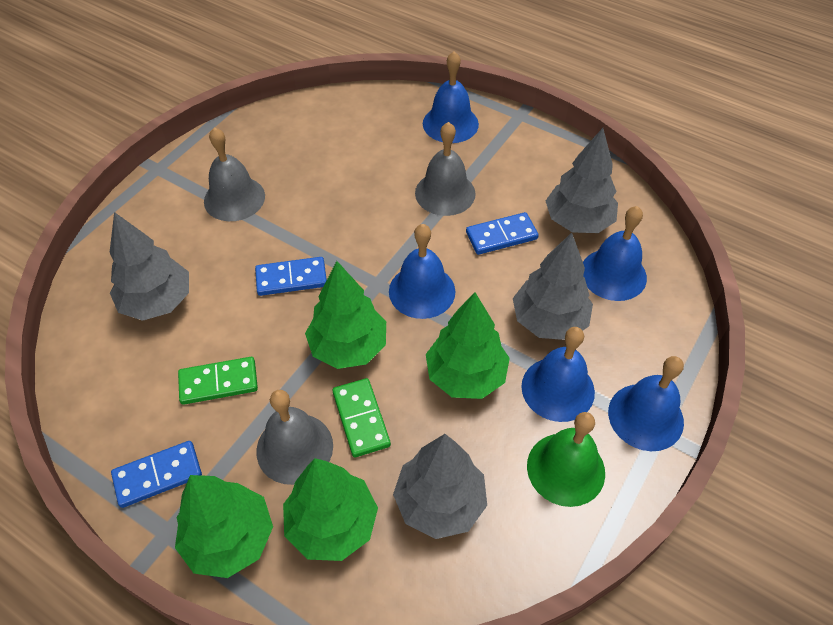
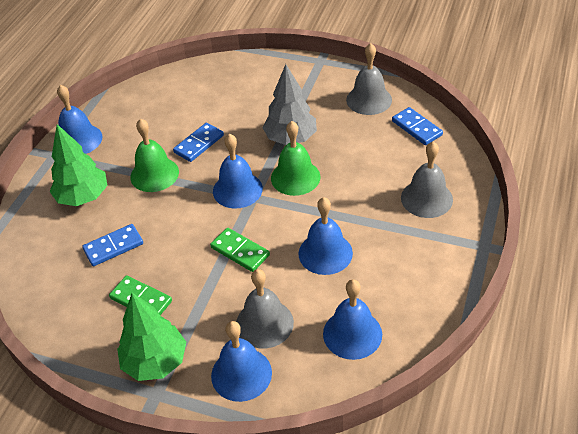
green bell: [527,412,605,507] = 1 -> [130,119,179,192] [271,121,320,196] = 2
green tree: [175,475,273,578] [283,458,378,561] [305,261,386,369] [426,292,510,399] = 4 -> [50,124,108,206] [117,293,186,381] = 2
grey tree: [110,212,189,321] [393,434,487,539] [513,233,593,340] [546,128,618,233] = 4 -> [262,64,317,145] = 1

